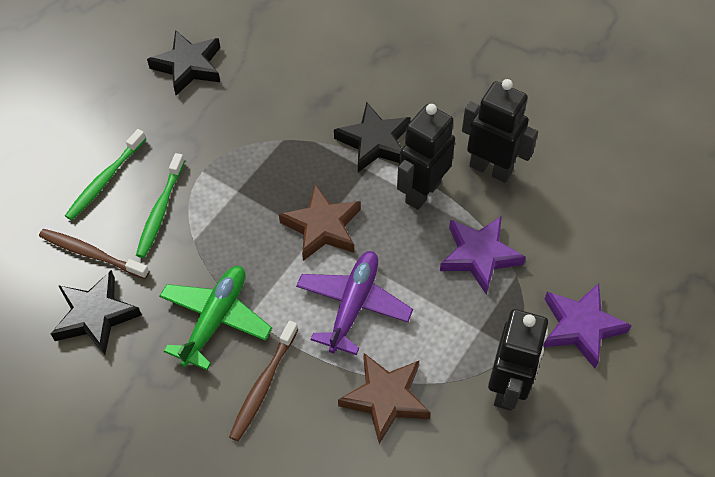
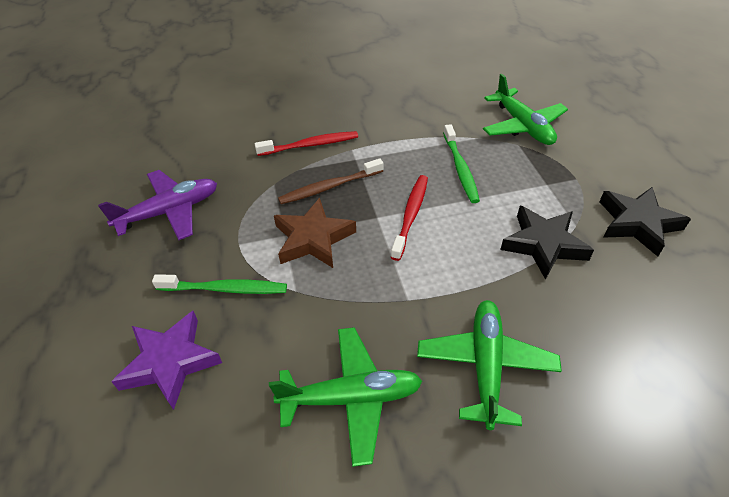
black robot: [397,104,455,210] [462,79,538,183] [488,309,548,411] = 3 -> none = 0
black star: [51,270,142,355] [147,30,220,95] [334,102,411,172] = 3 -> [500,206,594,280] [599,187,691,256] = 2
brown star: [279,184,361,261] [338,353,431,444] = 2 -> [274,198,356,268] = 1
brown toothbrush: [39,229,149,279] [229,321,298,441] = 2 -> [278,158,384,204] = 1
green plane: [159,266,272,370] = 1 -> [269,327,422,467] [417,300,562,430] [483,74,568,145] = 3
purple star: [440,216,526,295] [543,283,632,369] = 2 -> [111,311,222,410] = 1
red toothbrush: none = 0 -> [255,131,358,156] [391,175,428,261] = 2

